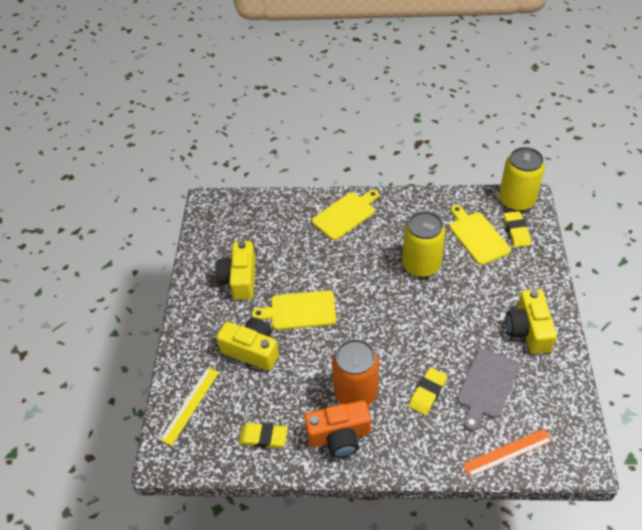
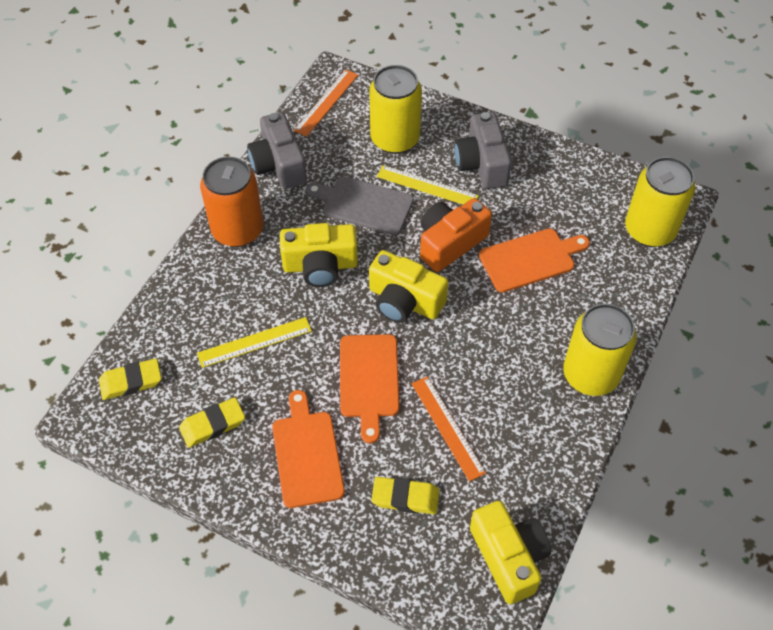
grey camera: none = 0 -> [247,112,307,189] [454,112,512,189] = 2
orange cutting board: none = 0 -> [272,390,345,508] [340,334,399,443] [479,229,590,292] = 3
orange ruler: [462,428,553,477] = 1 -> [294,69,358,137] [412,376,486,482] = 2
yellow can: [402,211,446,277] [499,147,545,212] = 2 -> [369,65,422,154] [563,303,637,396] [625,157,695,247] = 3
yellow cutting board: [252,290,336,330] [312,190,379,240] [450,205,511,265] = 3 -> none = 0
yellow ruler: [160,368,219,446] = 1 -> [197,317,312,368] [377,165,479,204] = 2

